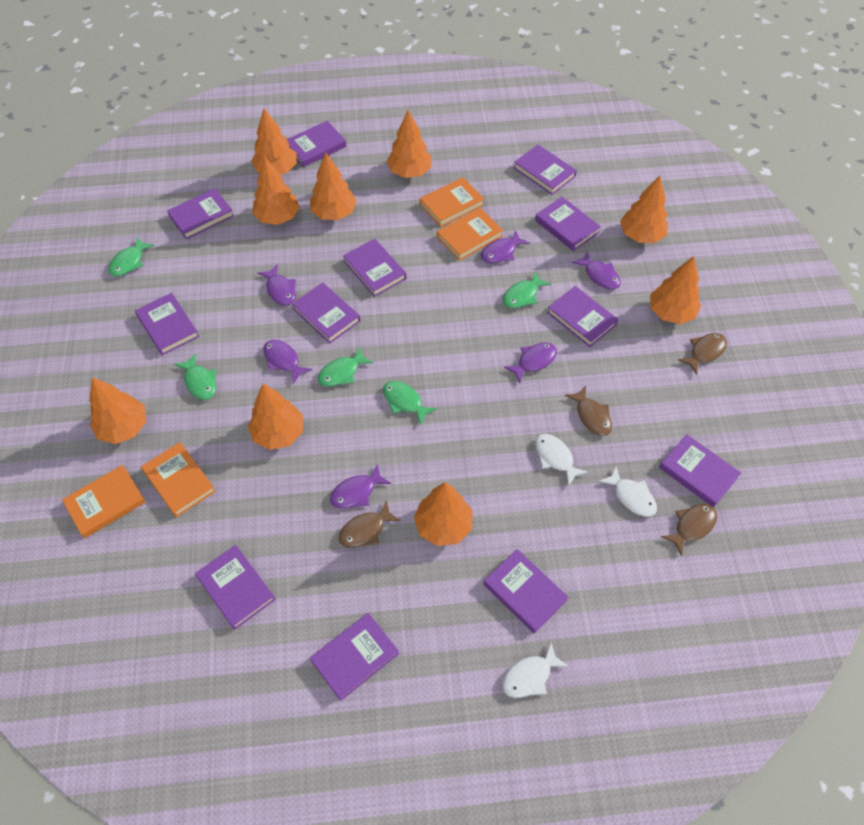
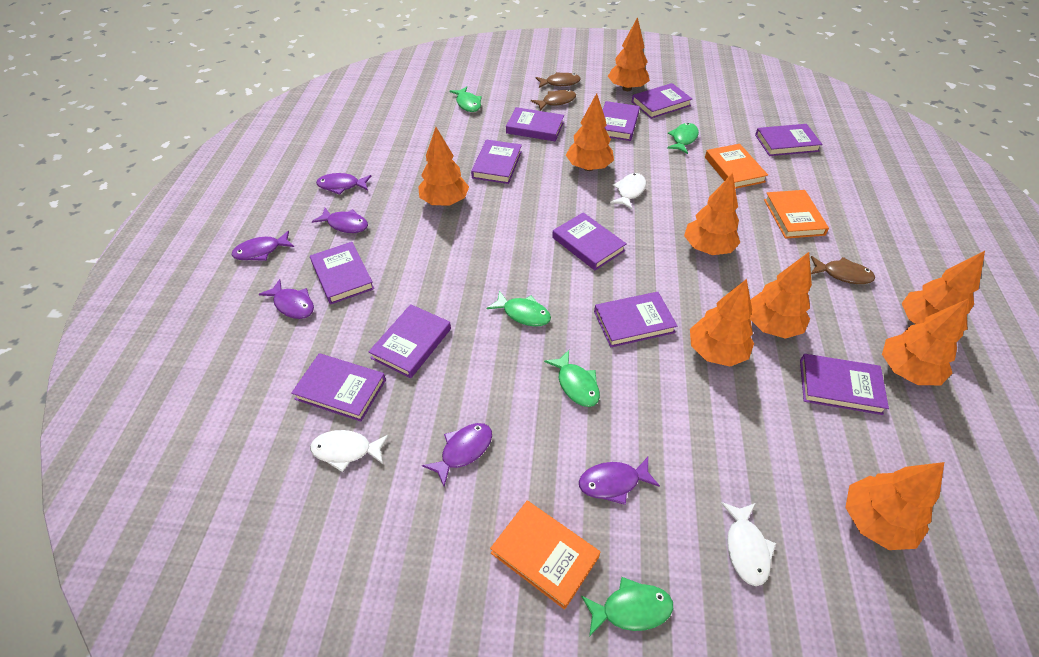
brown fish: [338,500,401,548] [565,386,612,436] [661,504,717,556] [678,333,727,375] = 4 -> [531,90,576,111] [535,72,581,88] [811,256,875,284] = 3
orange book: [62,465,145,538] [141,442,216,517] [420,177,484,227] [437,208,503,261] = 4 -> [490,501,600,610] [705,144,768,189] [764,190,829,239] = 3
purple book: [135,293,199,355] [167,188,234,239] [195,545,276,630] [287,121,346,167] [292,282,360,344] [310,613,399,701] [343,239,407,297] [483,549,568,633] [514,145,577,195] [535,197,601,251] [547,286,618,347] [659,434,741,507] = 12 -> [291,353,386,422] [310,242,374,305] [369,304,451,378] [471,140,522,184] [506,107,564,142] [552,212,627,270] [594,292,677,347] [603,101,640,141] [632,83,692,119] [755,124,822,156] [800,354,889,415] = 11

